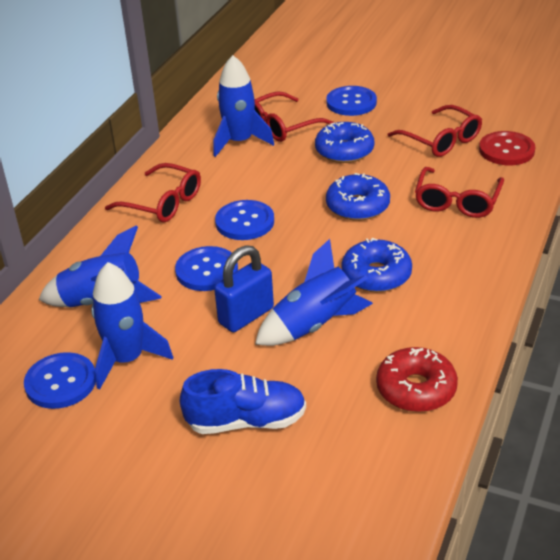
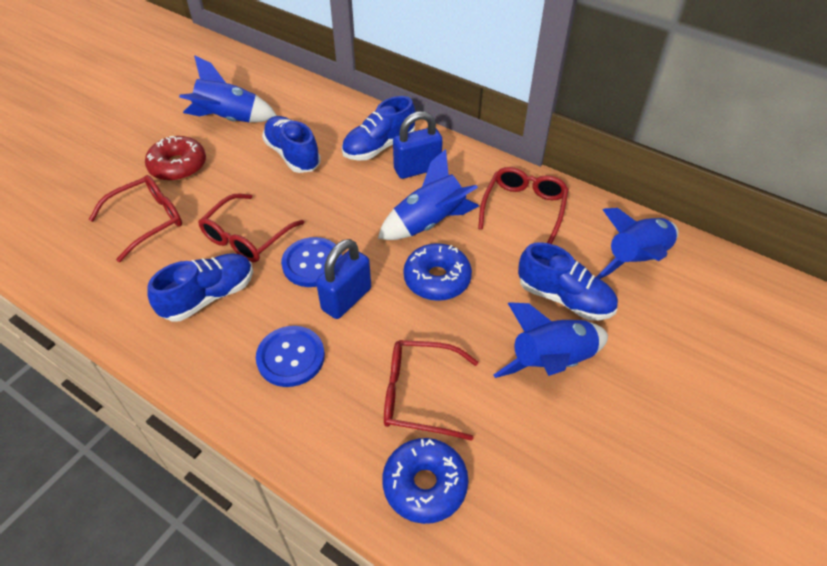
blue button: [24,352,96,409] [175,246,238,291] [215,200,274,240] [326,86,377,116] = 4 -> [256,326,325,387] [281,237,342,287] = 2
blue donut: [315,122,374,163] [326,173,390,221] [341,238,412,292] = 3 -> [382,438,469,524] [403,243,472,301] = 2
blue padlock: [214,245,274,332] = 1 -> [316,239,371,319] [393,111,443,179] = 2
blue shoe: [179,369,306,434] = 1 -> [147,253,253,322] [262,116,321,173] [342,96,415,160] [518,242,618,320] = 4
red button: [479,131,535,165] = 1 -> none = 0

